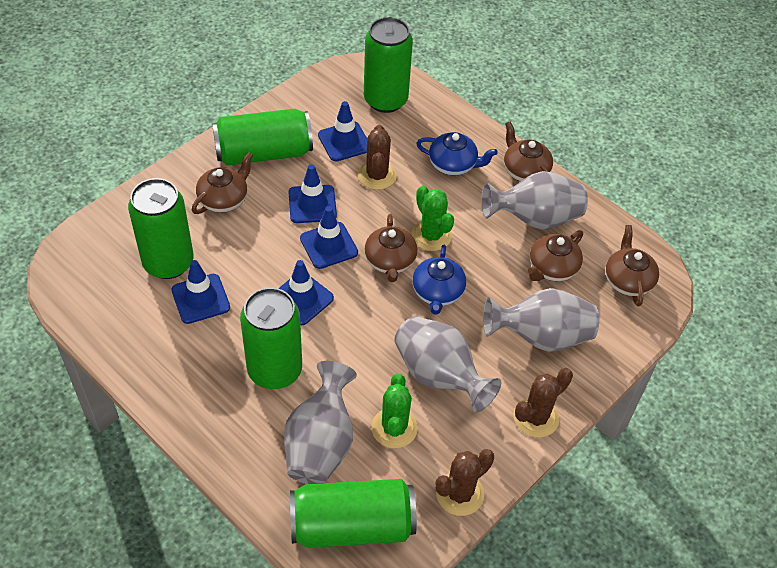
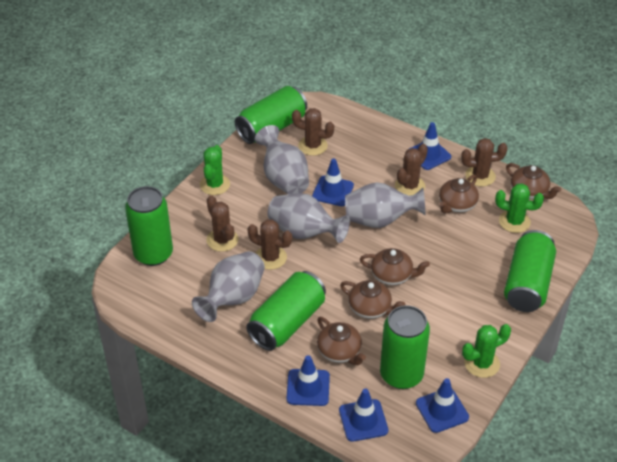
blue teapot: [412,244,466,315] [416,132,498,175] = 2 -> none = 0
brown cactus: [358,125,397,190] [435,449,494,516] [514,368,573,438] = 3 -> [206,195,238,252] [247,219,292,270] [292,108,334,156] [395,144,428,196] [461,138,508,187] = 5
green cactus: [371,374,418,448] [411,186,454,251] = 2 -> [200,145,230,195] [462,324,511,378] [495,183,544,233] = 3

